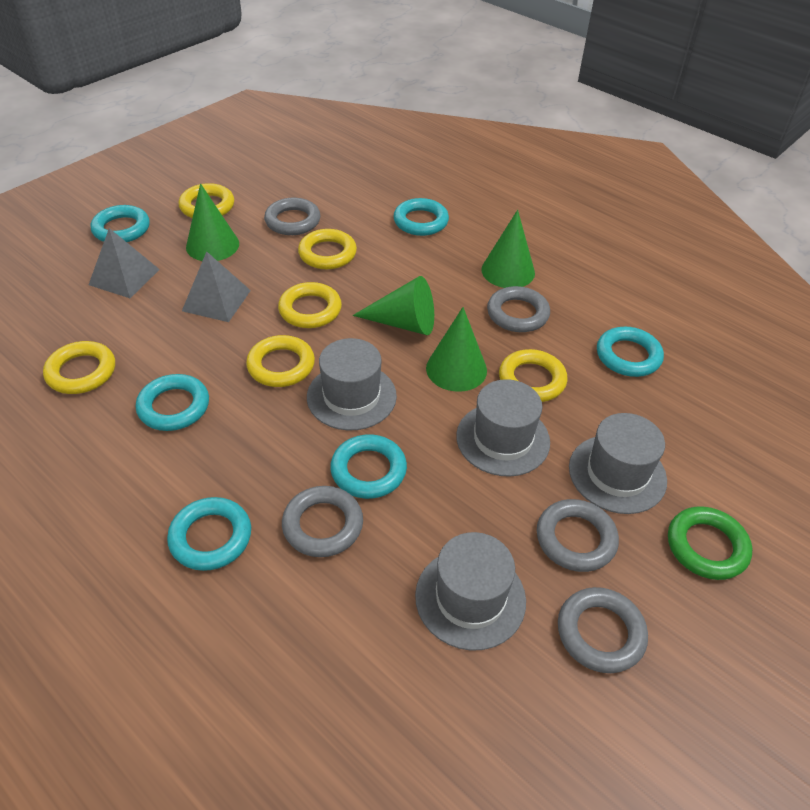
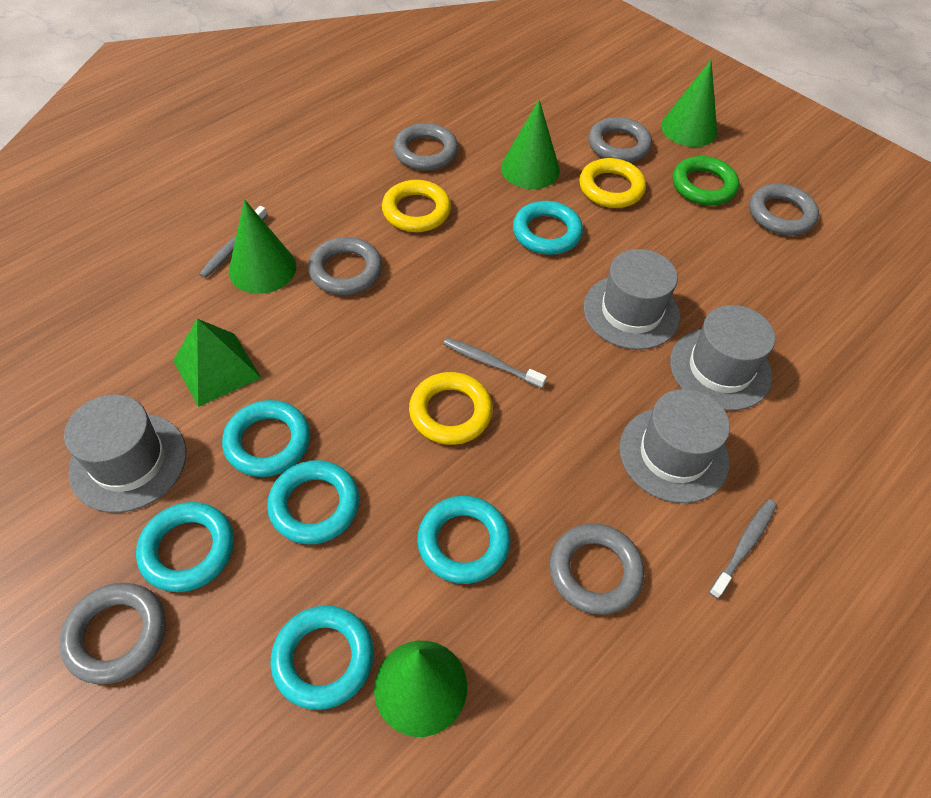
green pyramid: none = 0 -> [173,319,261,407] = 1
grey pyramid: [89,228,160,298] [182,251,251,322] = 2 -> none = 0
grey ring: [264,198,320,235] [282,486,363,557] [487,286,550,332] [537,499,619,572] [558,587,648,673] = 5 -> [59,583,166,684] [308,237,383,295] [393,123,458,171] [550,523,644,615] [588,117,652,163] [749,184,819,235] = 6
grey toothbrush: none = 0 -> [199,206,267,278] [443,338,547,388] [709,499,777,599] = 3
yellow ring: [43,341,115,394] [179,183,234,218] [246,335,315,387] [278,282,342,328] [298,229,357,269] [499,349,567,402] = 6 -> [382,180,451,232] [409,372,493,445] [579,158,646,208] = 3

